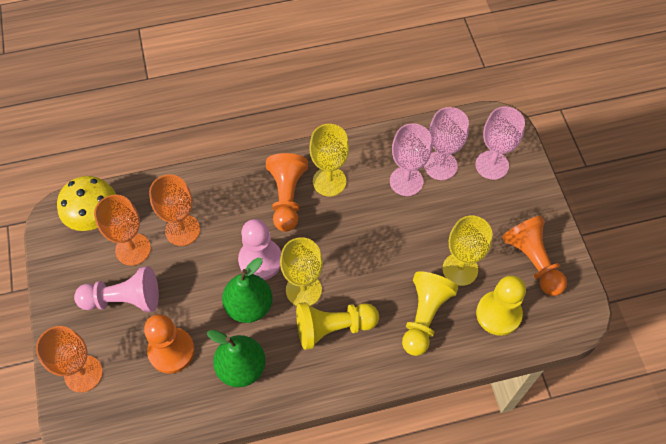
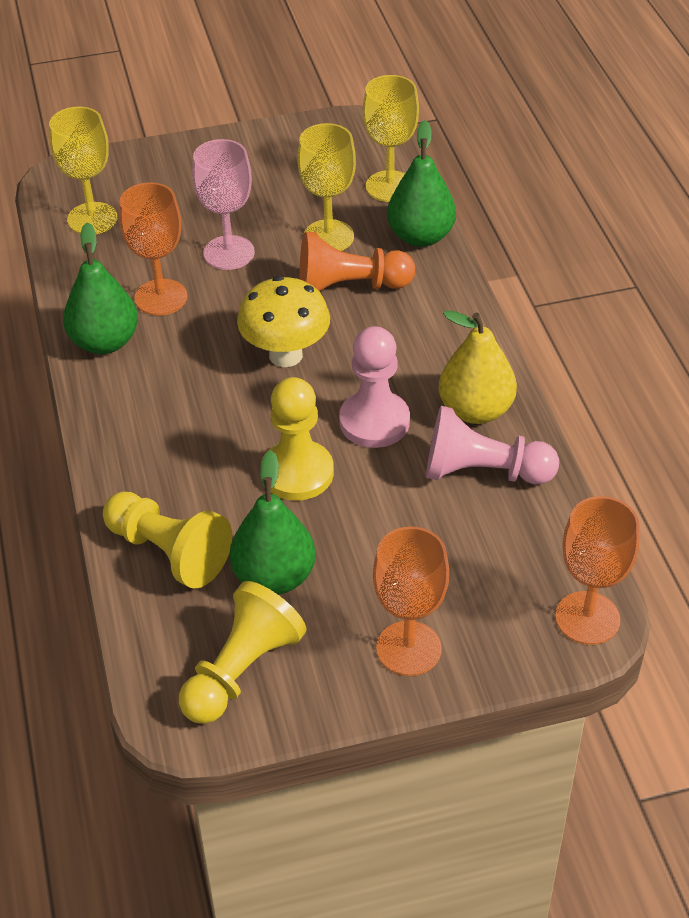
green pear: [207,330,266,387] [222,258,273,323] = 2 -> [63,222,138,354] [230,450,316,595] [387,120,456,247] = 3
orange pawn: [144,314,195,374] [266,153,308,232] [502,216,567,296] = 3 -> [299,231,415,291] = 1
pink goblet: [390,123,432,196] [424,107,469,180] [475,107,525,180] = 3 -> [192,139,255,270] = 1
yellow pear: none = 0 -> [439,310,517,424] = 1

